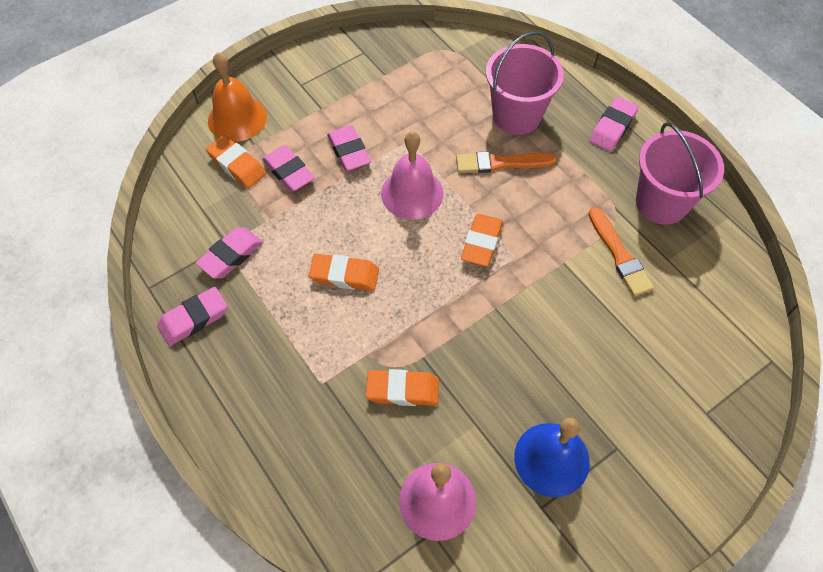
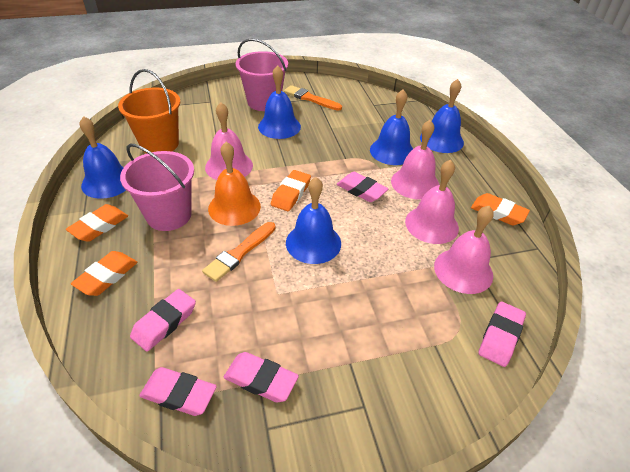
blue bell: [514,418,590,497] = 1 -> [80,116,126,199] [258,65,301,139] [286,177,341,264] [370,89,413,165] [420,79,464,153] = 5
orange bucket: none = 0 -> [118,69,180,153] = 1
pink bell: [381,131,444,220] [399,463,476,541] = 2 -> [205,102,253,180] [391,120,439,200] [405,160,459,244] [434,206,494,294] = 4

